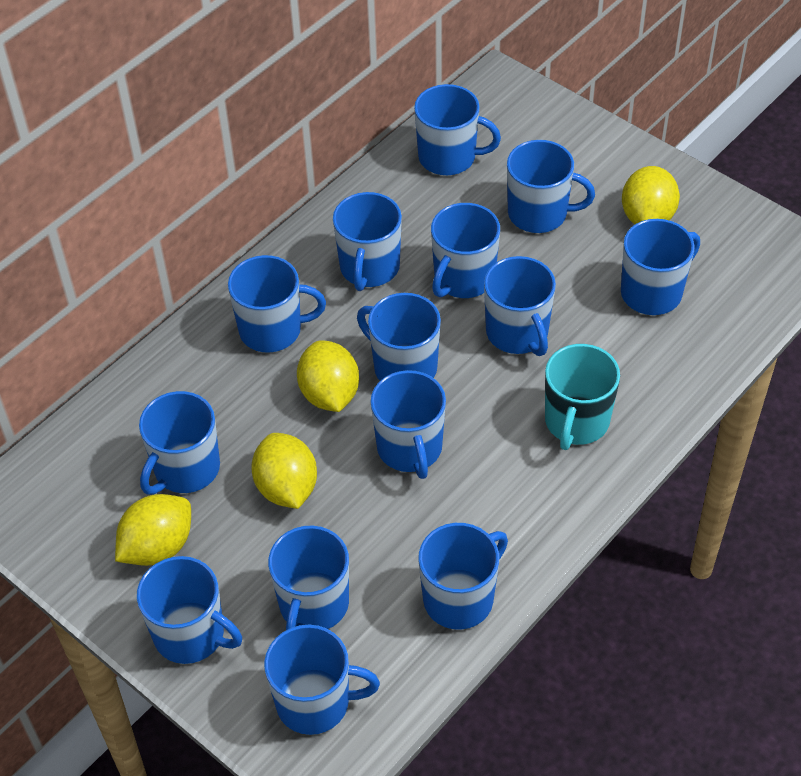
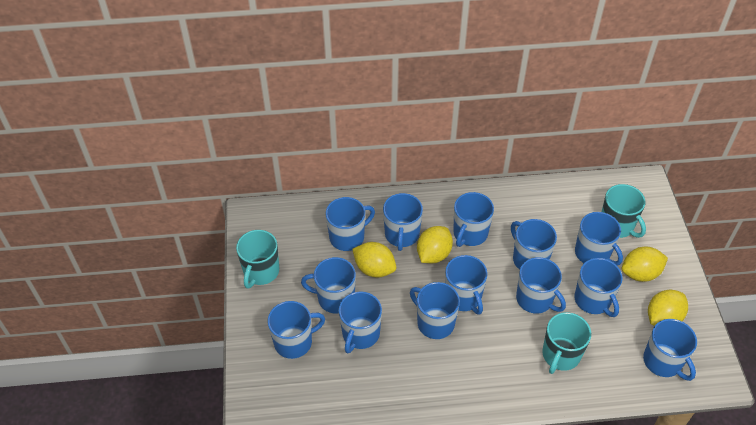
blue mug: [137,556,242,664] [139,391,220,495] [228,255,326,353] [264,625,380,735] [268,525,349,630] [333,192,402,291] [357,293,441,381] [370,370,446,479] [414,84,501,175] [418,523,508,630] [431,203,500,298] [484,256,556,356] [507,140,595,233] [621,219,700,315] = 14 -> [268,301,325,359] [301,257,356,313] [326,197,375,251] [339,291,382,353] [383,193,423,251] [410,282,460,339] [445,255,488,314] [453,192,494,247] [511,219,557,270] [516,257,566,314] [574,258,623,317] [575,212,623,266] [643,319,697,381] = 13
turquoise mug: [545,344,620,450] = 1 -> [236,230,279,288] [542,312,591,374] [602,184,646,238] = 3

